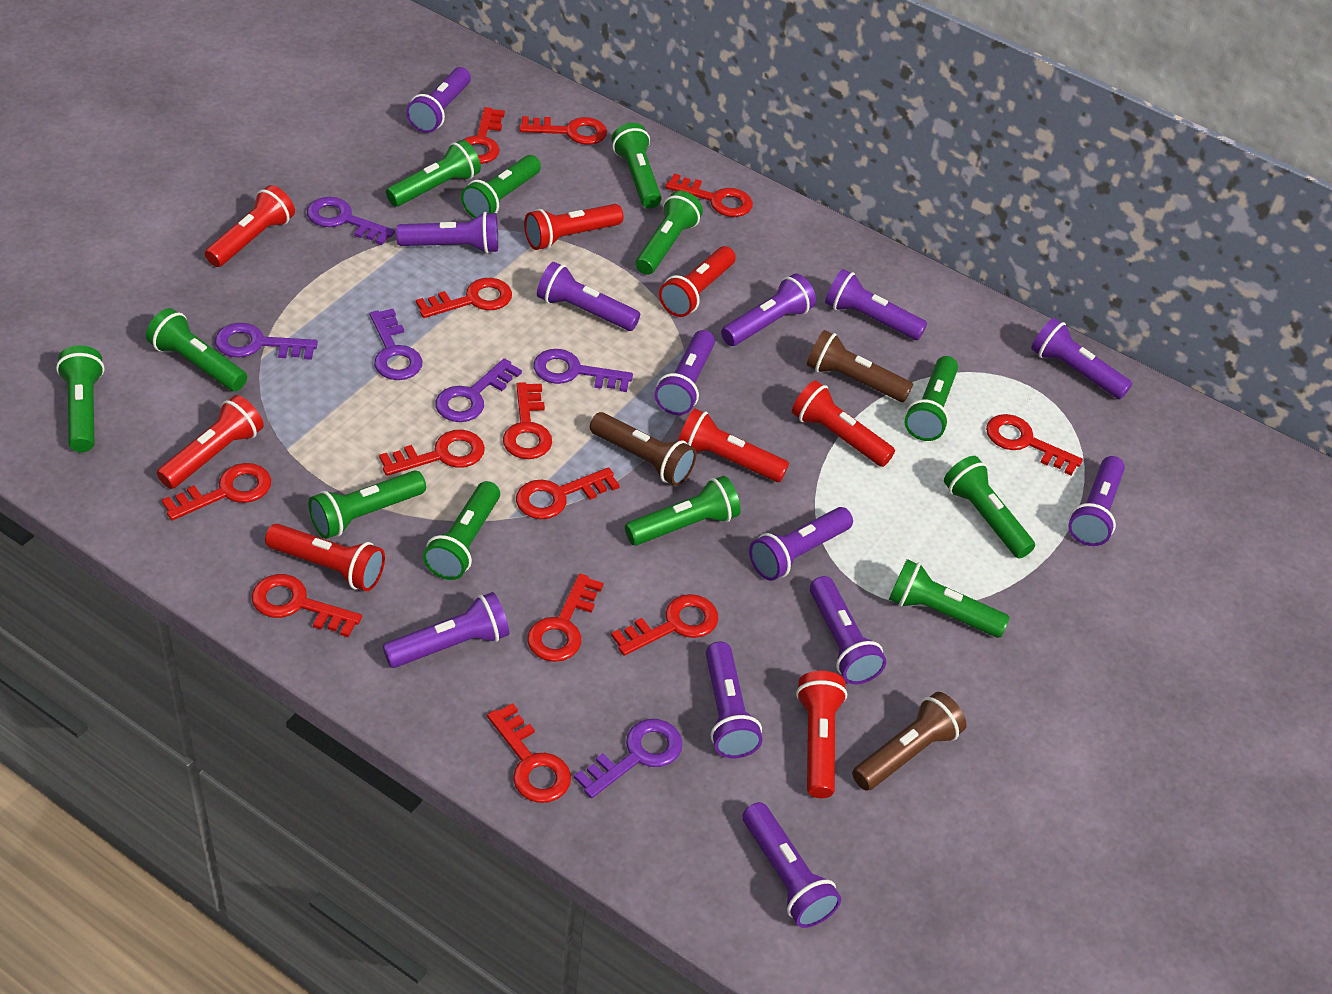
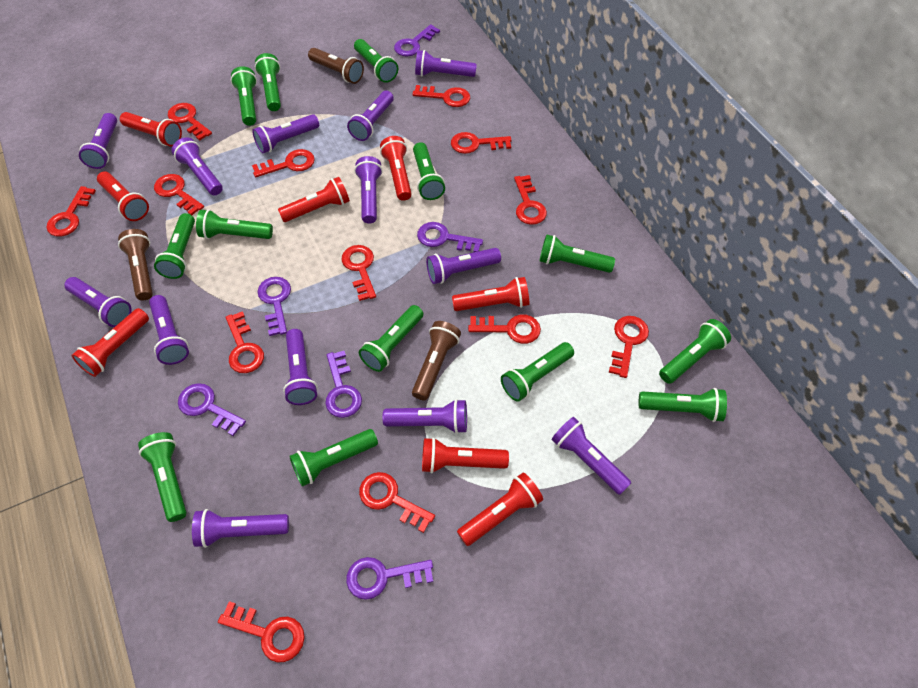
green flashlight: [56,345,104,452] [146,308,247,391] [309,471,426,539] [386,140,481,207] [423,481,500,580] [461,155,541,218] [612,123,662,209] [625,476,741,546] [636,191,703,275] [889,559,1010,638] [905,356,958,441] [944,456,1035,558] = 12 -> [138,432,187,522] [154,213,195,279] [196,209,273,239] [231,66,257,126] [255,53,281,111] [289,429,378,487] [354,39,398,83] [359,305,423,372] [413,142,445,200] [501,342,574,402] [539,234,615,273] [638,388,727,422] [659,319,731,384] = 13

